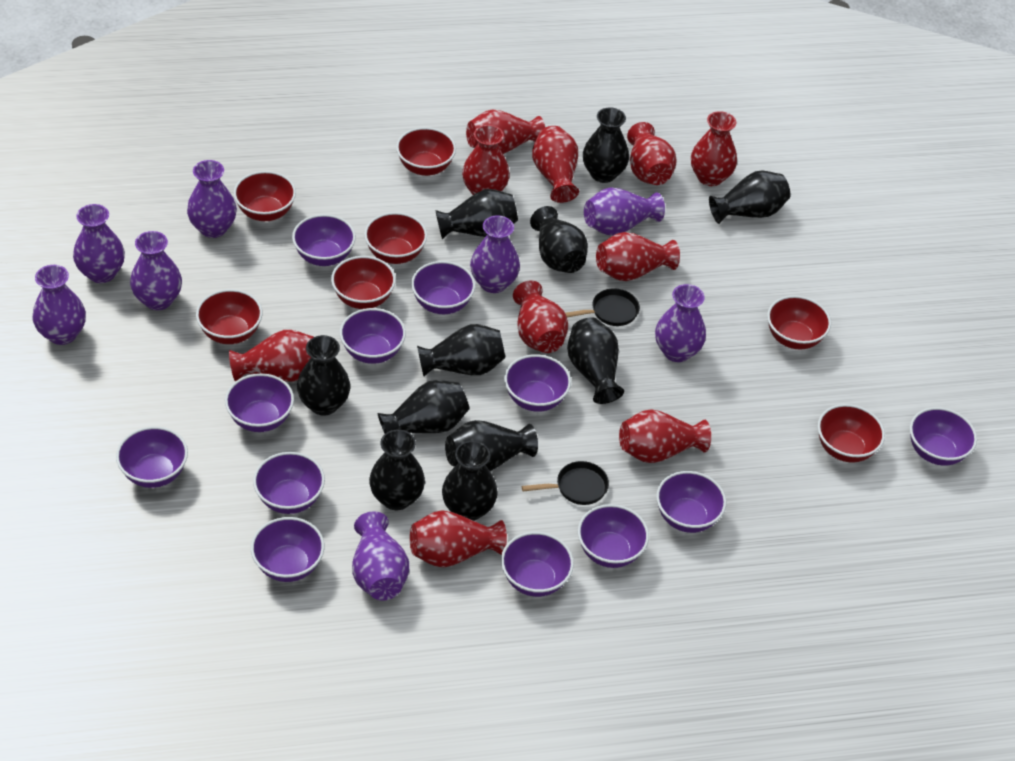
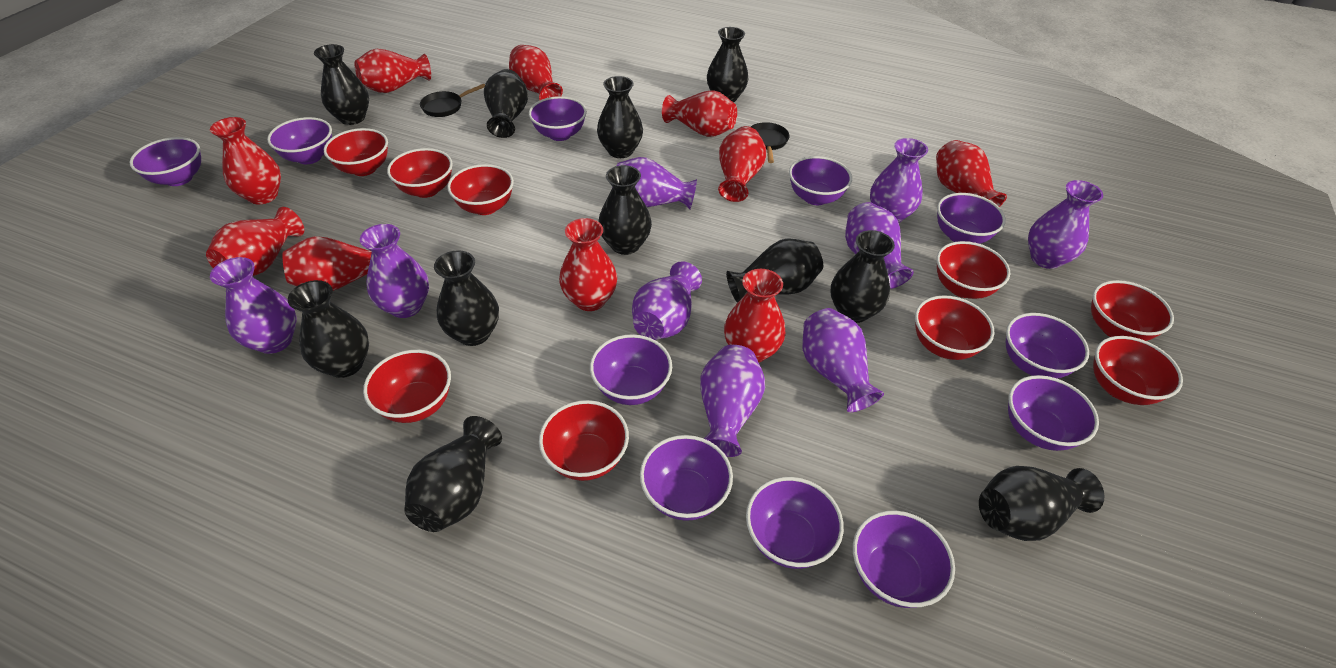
purple bowl: [116,426,188,488] [225,373,294,432] [251,517,325,582] [253,452,325,514] [292,214,356,266] [340,308,406,364] [411,261,475,314] [501,532,574,597] [504,354,571,412] [578,504,649,568] [656,471,726,533] [910,407,977,466] = 12 -> [129,137,201,186] [267,117,332,164] [529,96,587,141] [590,334,672,405] [640,435,733,521] [746,477,844,569] [789,156,852,205] [853,511,955,608] [937,193,1006,244] [1006,313,1089,379] [1008,375,1099,451] = 11
purple vase: [32,265,86,345] [73,204,125,283] [130,231,182,310] [187,160,237,238] [352,511,409,601] [470,215,520,293] [584,187,665,235] [655,284,706,362] = 8 -> [210,257,296,354] [360,224,429,318] [612,157,697,209] [632,261,702,340] [700,345,765,457] [802,308,884,412] [845,202,914,289] [870,138,928,223] [1028,180,1103,269] = 9
red bowl: [196,289,263,344] [233,171,296,221] [331,256,396,309] [364,212,427,264] [396,127,456,176] [767,296,831,349] [817,404,885,463] = 7 -> [324,128,388,176] [363,350,451,423] [387,148,453,198] [447,164,514,215] [539,400,629,481] [915,295,994,360] [937,241,1010,299] [1091,280,1174,341] [1093,336,1183,405] = 9

